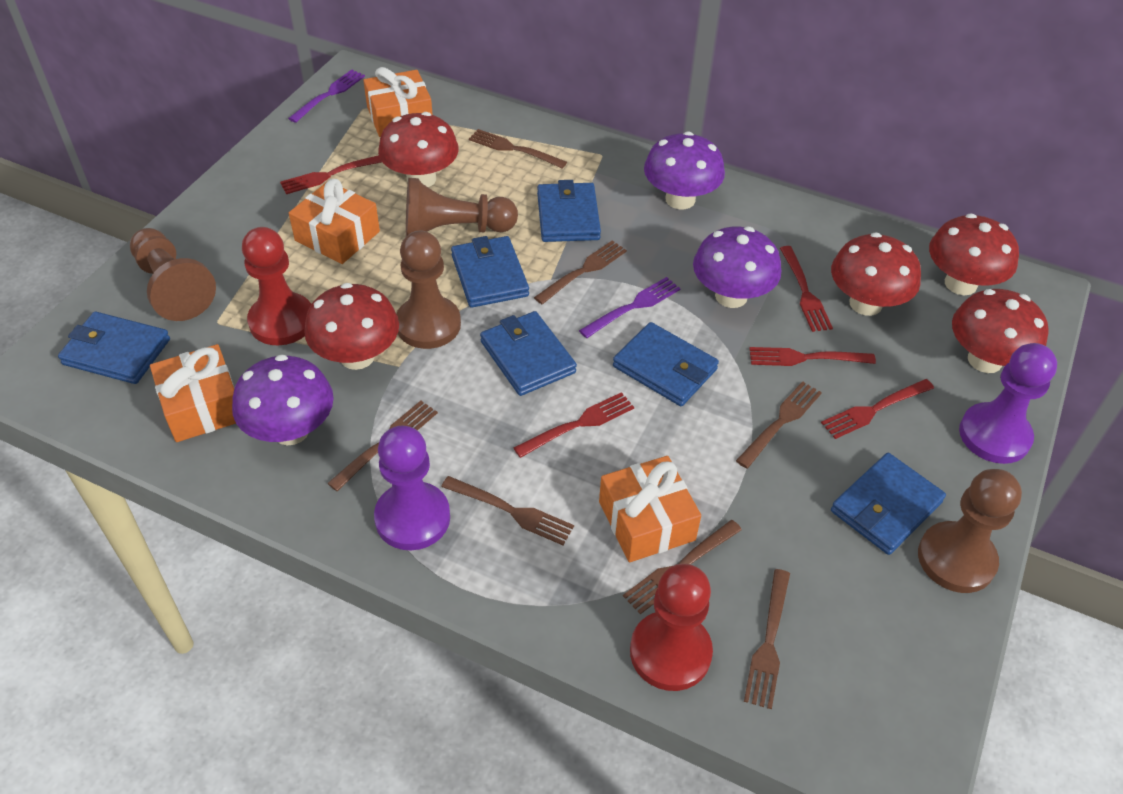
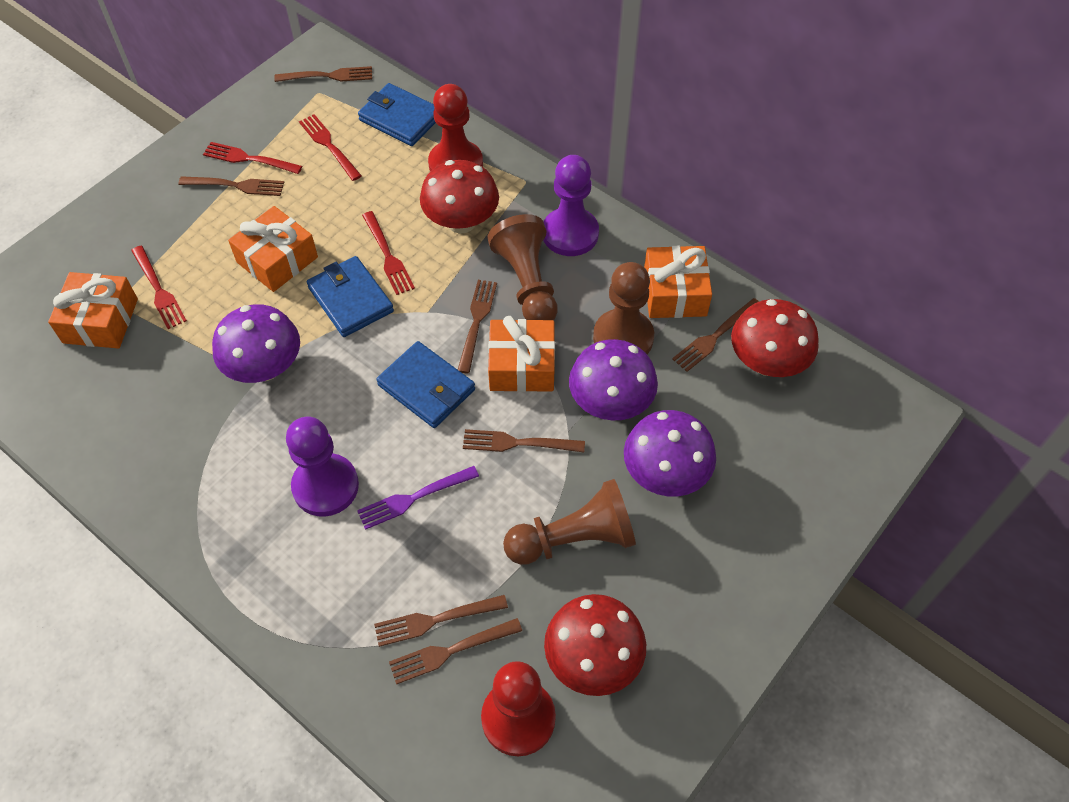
blue wallet: [58,312,170,384] [451,236,529,308] [480,311,577,396] [537,180,601,242] [613,322,719,406] [831,453,946,555] = 6 -> [307,256,394,337] [358,83,436,146] [376,341,475,428] = 3
brown pawn: [130,228,216,321] [396,231,461,349] [406,178,518,236] [918,469,1022,593] = 4 -> [488,214,558,320] [503,479,636,565] [593,262,654,354] = 3
purple fork: [288,69,365,123] [579,277,681,338] = 2 -> [357,466,479,530] = 1
red fork: [280,155,382,194] [514,392,634,458] [749,347,876,366] [780,246,833,332] [821,379,934,439] = 5 -> [131,246,187,329] [203,142,302,174] [299,114,362,181] [362,211,415,295] = 4
red mushroom: [304,283,399,370] [378,112,459,187] [831,232,921,316] [929,213,1019,295] [952,289,1049,373] = 5 -> [420,160,499,234] [544,594,646,696] [731,299,819,377] = 3

